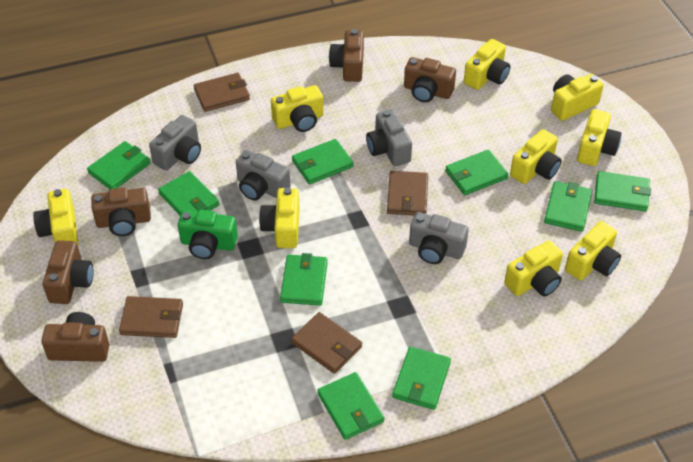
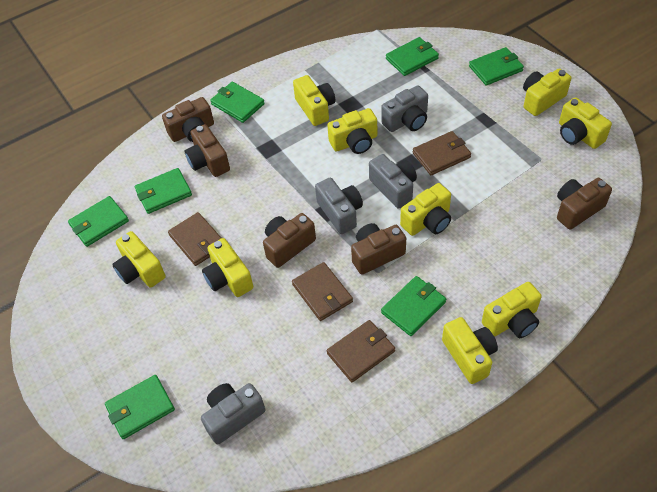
green camera: [178,210,238,259] = 1 -> none = 0
green wallet: [87,141,151,189] [158,171,219,216] [280,253,328,306] [292,139,354,185] [317,372,384,440] [392,346,451,410] [445,150,508,195] [544,181,592,232] [594,171,651,211] = 9 -> [68,196,129,247] [105,375,175,439] [135,168,192,214] [210,82,265,123] [381,276,446,336] [386,37,439,76] [469,47,524,86] = 7

